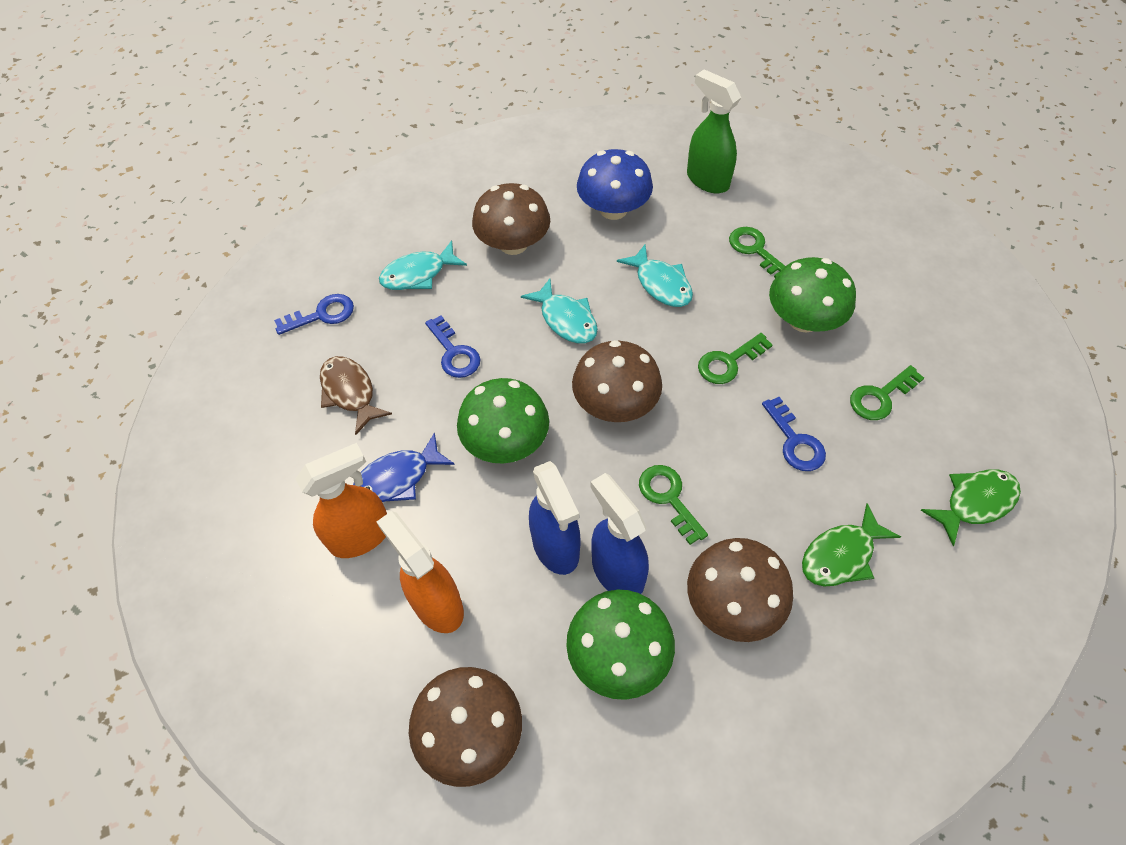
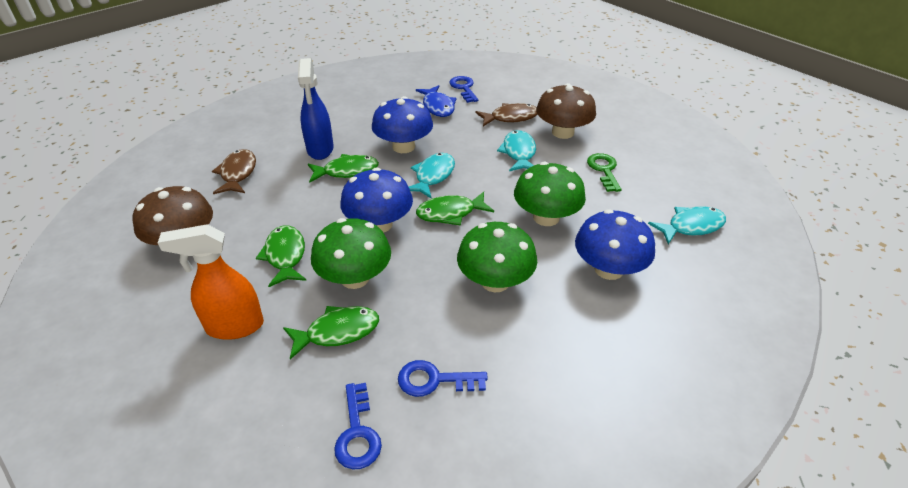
blue mushroom: [577,149,653,220] = 1 -> [340,167,413,233] [372,96,433,153] [575,209,655,280] = 3
blue spray bottle: [529,461,580,575] [591,473,649,594] = 2 -> [298,58,334,160] = 1
brown fish: [320,356,392,435] = 1 -> [212,149,256,194] [475,103,537,126] = 2
brown mushroom: [409,667,522,787] [472,183,550,255] [572,340,662,422] [687,538,793,642] = 4 -> [132,186,213,245] [536,83,596,139] = 2
green fish: [802,503,901,587] [920,470,1021,546] = 2 -> [256,226,306,287] [283,306,379,359] [308,154,379,183] [416,192,494,226] = 4
green key: [639,465,708,545] [698,333,773,384] [729,227,785,278] [850,365,924,420] = 4 -> [587,153,621,192] = 1
green spray bottle: [687,69,741,193] = 1 -> none = 0
orange spray bottle: [296,443,387,558] [376,511,464,633] = 2 -> [158,224,264,340] = 1

